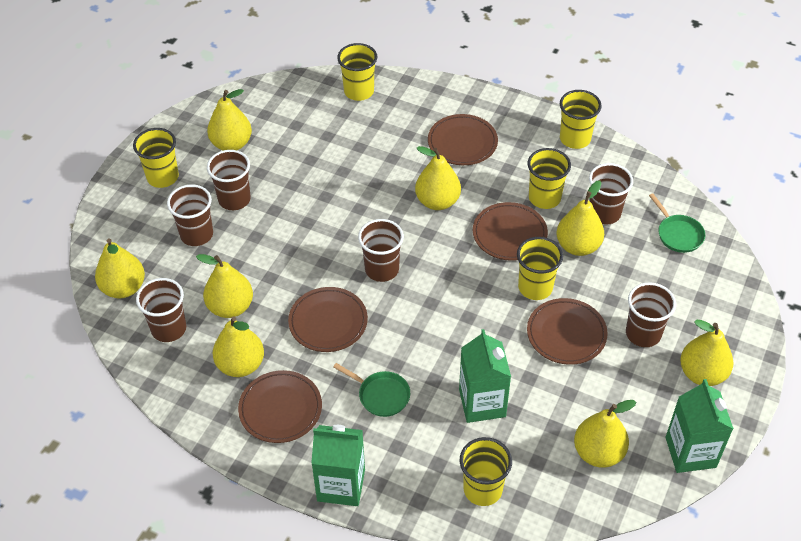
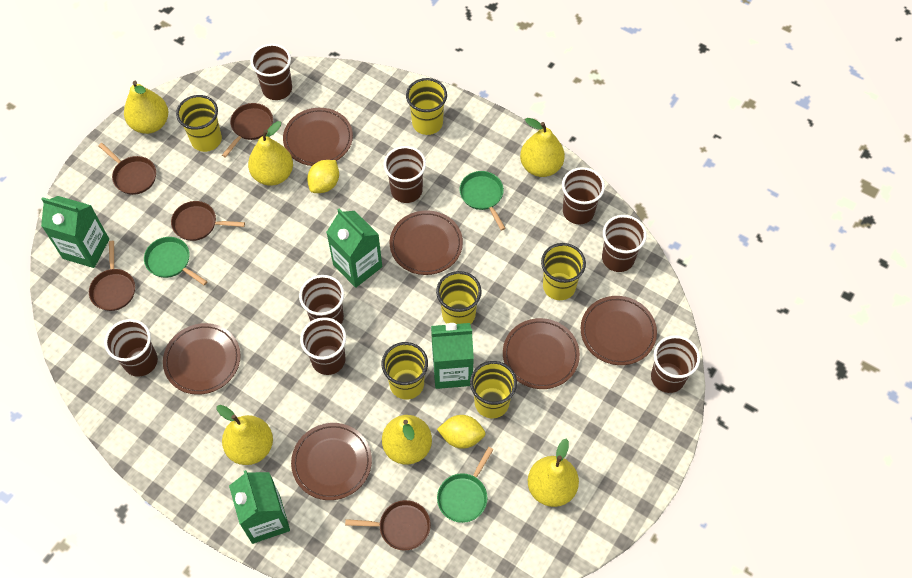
brown cup: [136,278,186,342] [167,185,213,246] [207,150,251,210] [358,219,404,282] [589,163,633,225] [626,282,676,347] = 6 -> [104,319,158,377] [250,44,292,100] [299,275,344,324] [300,317,346,375] [383,146,426,203] [562,167,605,224] [602,215,647,272] [651,335,700,393] = 8
brown pan: none = 0 -> [89,241,135,311] [98,143,156,195] [171,201,245,241] [222,103,273,158] [345,500,431,551] = 5
brown plate: [238,370,322,443] [288,287,368,352] [428,114,498,165] [473,202,548,261] [527,298,608,365] = 5 -> [163,323,241,395] [283,108,353,166] [291,423,372,500] [390,210,463,275] [503,318,580,389] [581,296,657,365] = 6
green carton: [311,425,365,506] [459,329,511,423] [665,379,734,473] = 3 -> [41,196,109,268] [229,470,290,544] [326,208,382,288] [431,323,474,389] = 4
green pan: [333,363,410,417] [649,193,705,253] = 2 -> [144,237,208,286] [437,447,494,523] [460,171,506,231] = 3
yellow lemon: none = 0 -> [307,160,339,193] [437,415,485,449] = 2
yellow pear: [95,238,145,298] [196,254,253,318] [207,89,252,151] [213,316,264,377] [415,146,461,210] [557,180,604,256] [574,400,636,468] [680,320,733,386] = 8 -> [124,81,168,134] [217,405,273,465] [248,121,293,186] [382,415,432,464] [520,118,565,177] [528,438,579,507] = 6

